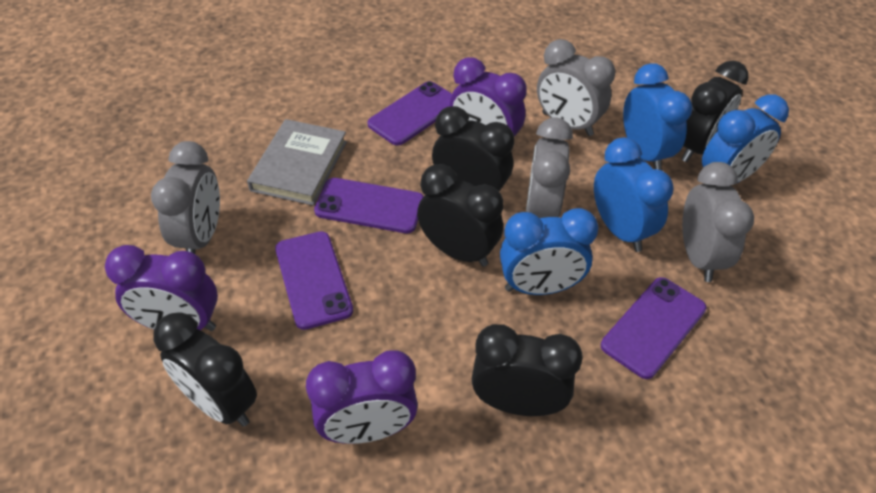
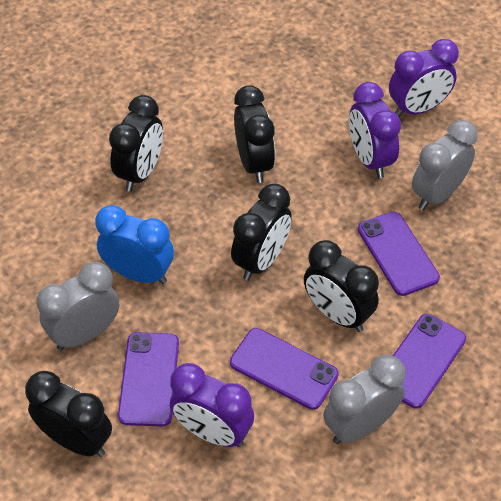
blue clock: [500,208,598,295] [594,137,674,252] [623,63,692,170] [702,95,789,183] = 4 -> [95,205,174,284] = 1
grey book: [247,119,347,206] = 1 -> none = 0
grey clock: [151,141,220,254] [526,118,573,218] [537,39,615,136] [682,162,754,282] = 4 -> [37,262,119,350] [323,355,406,444] [412,120,478,210] = 3

